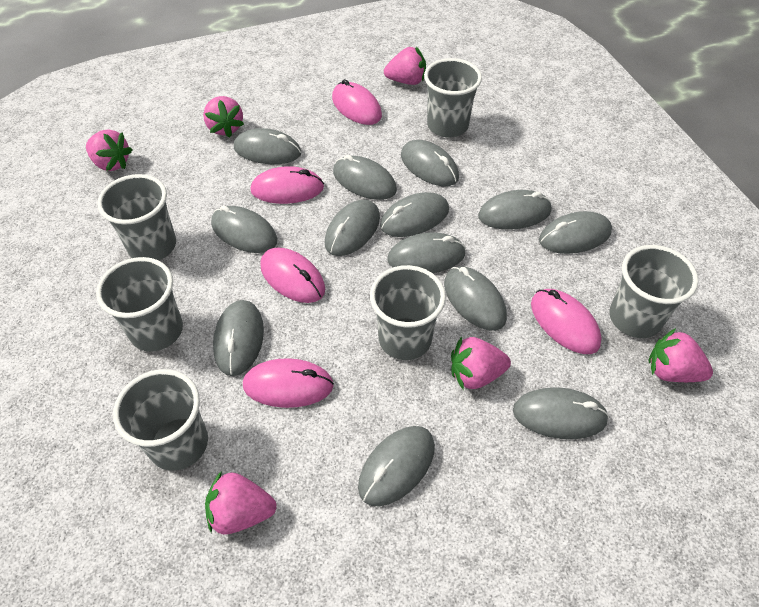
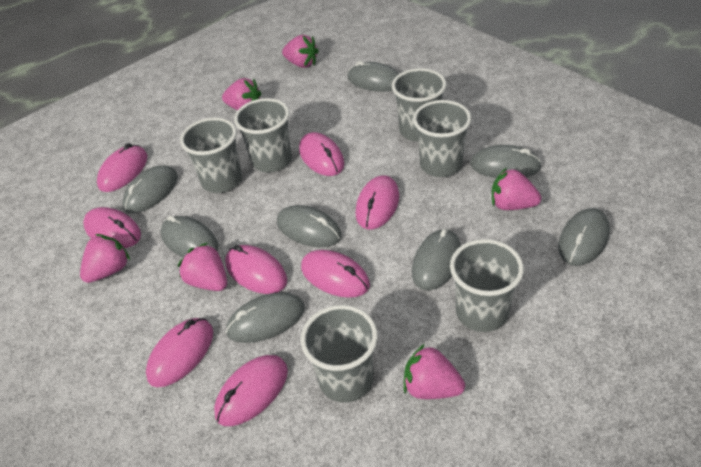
grey mouse: [211,206,277,253] [213,300,264,376] [234,128,301,164] [325,199,380,256] [333,155,397,200] [358,426,435,507] [380,192,449,237] [387,232,466,273] [401,140,459,187] [444,266,507,331] [478,190,552,230] [513,387,609,439] [539,211,612,254] = 13 -> [122,165,178,213] [161,215,219,257] [226,292,305,343] [277,205,342,247] [348,61,399,92] [412,229,461,290] [470,145,542,178] [558,208,610,266] = 8
pink mouse: [243,358,334,408] [250,166,324,204] [260,247,325,303] [332,79,382,125] [531,289,602,354] = 5 -> [83,207,141,248] [97,143,147,192] [146,318,213,387] [214,355,288,426] [225,245,287,294] [299,132,344,176] [301,250,370,298] [355,175,399,229] = 8

